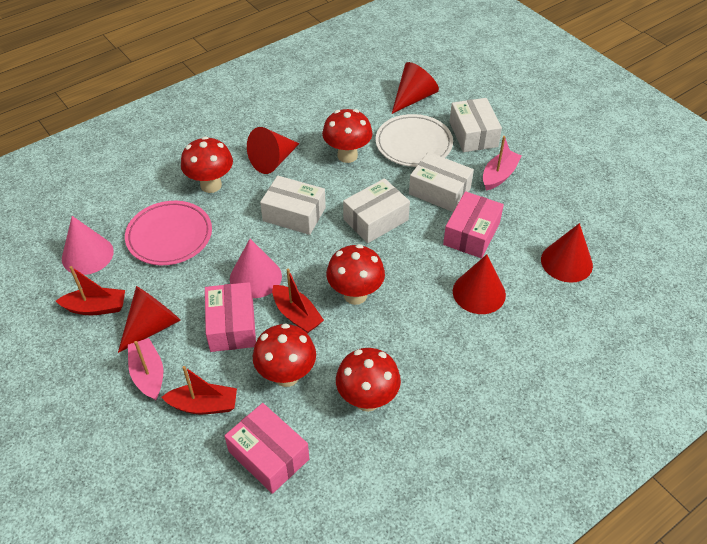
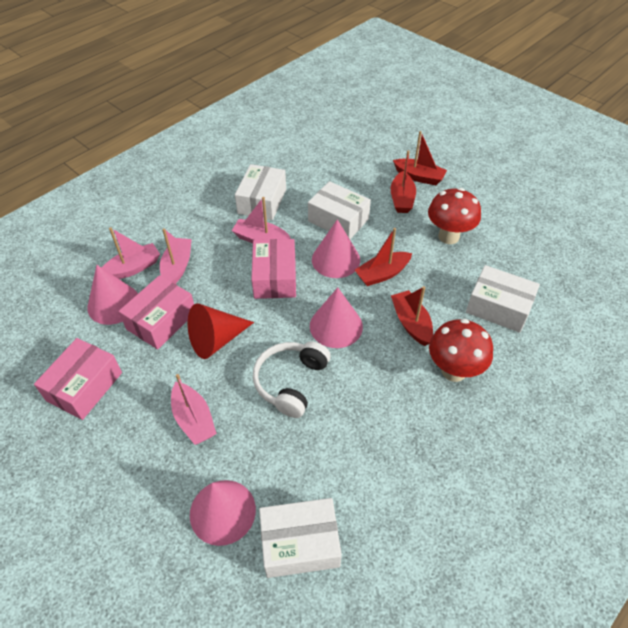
pink boat: [128,338,163,400] [483,136,522,190] = 2 -> [101,228,160,279] [160,228,192,284] [171,374,217,445] [232,197,291,243] = 4
pink cone: [62,216,114,275] [230,239,282,298] = 2 -> [87,265,138,325] [190,480,256,546] [310,288,363,348] [312,219,360,278] = 4
pink plate: [125,201,212,265] = 1 -> none = 0
red boat: [56,266,125,315] [162,366,237,414] [272,269,324,333] = 3 -> [355,228,412,286] [391,150,416,213] [391,286,433,346] [393,131,447,185] = 4
red cone: [118,286,181,353] [247,127,299,174] [392,62,439,114] [453,254,506,314] [541,223,593,283] = 5 -> [188,303,254,359] = 1
red mushroom: [181,136,233,193] [253,323,316,387] [322,109,373,163] [326,244,385,305] [336,348,401,412] = 5 -> [428,188,481,244] [429,319,493,382] = 2
white headphones: none = 0 -> [253,341,331,418] = 1
white plate: [375,114,453,167] = 1 -> none = 0

